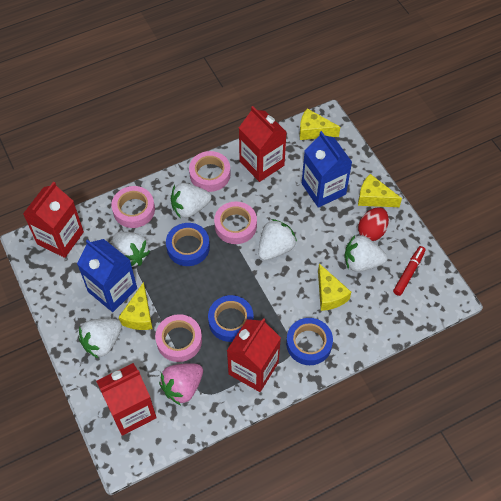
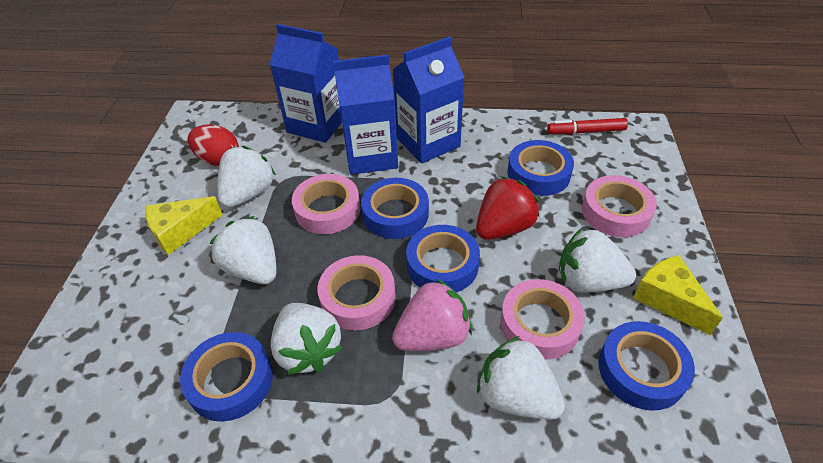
blue carton: [77,239,137,312] [302,131,352,208] = 2 -> [270,24,342,143] [333,54,398,175] [392,37,465,163] = 3
blue tape: [166,223,210,266] [208,295,254,342] [286,318,333,365] = 3 -> [180,332,273,422] [361,178,429,239] [406,225,480,292] [508,140,574,196] [598,321,695,411] = 5
red carton: [23,182,84,258] [96,363,157,436] [227,318,281,392] [239,106,287,182] = 4 -> none = 0
red strawberry: none = 0 -> [476,176,540,240] = 1
yellow cheese: [119,282,153,330] [299,108,340,140] [318,263,351,311] [358,174,402,207] = 4 -> [145,196,223,255] [633,255,723,335] = 2

